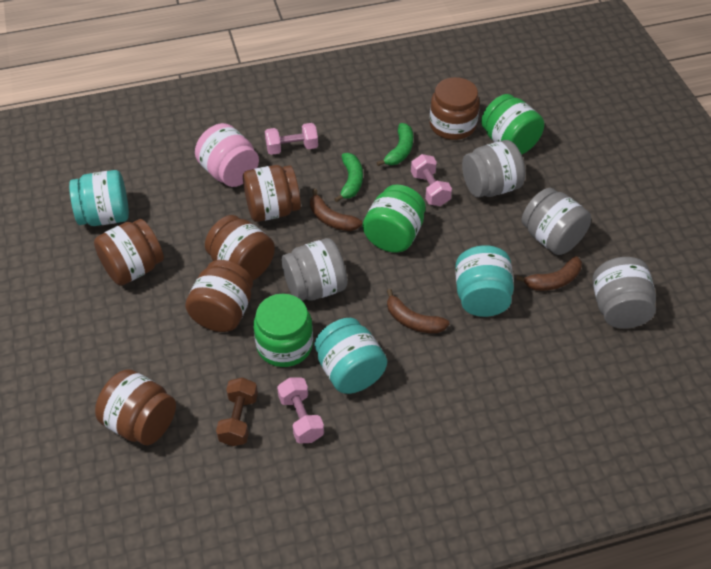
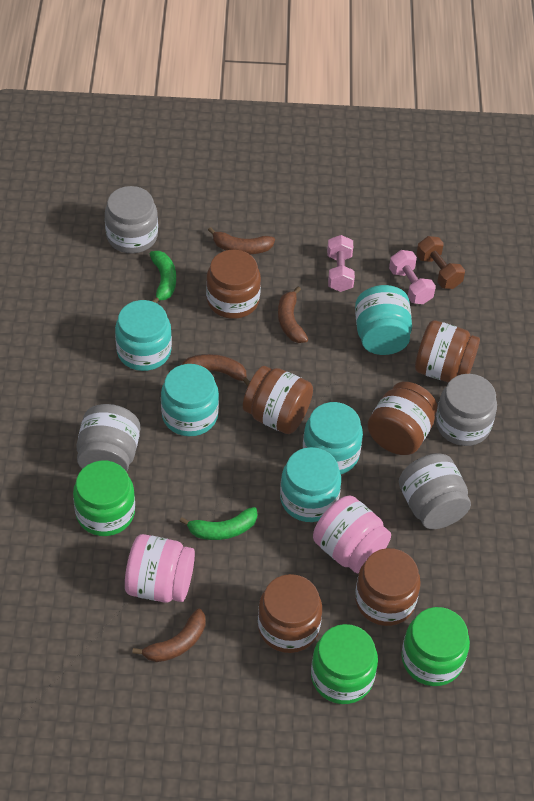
brown banana: [310,189,362,231] [387,289,450,333] [516,256,582,291] = 3 -> [132,609,206,662] [182,354,250,386] [208,227,275,254] [278,286,308,343] = 4
pink dumbbell: [265,123,318,155] [277,377,324,444] [411,154,452,206] = 3 -> [327,235,355,292] [389,250,436,304] = 2
pink jar: [195,123,259,187] = 1 -> [125,534,195,603] [313,495,391,573] = 2
turquoise jar: [69,170,129,226] [315,318,387,394] [455,245,514,317] = 3 -> [115,300,172,371] [161,364,219,436] [280,447,341,522] [303,402,363,474] [355,285,412,355] = 5

